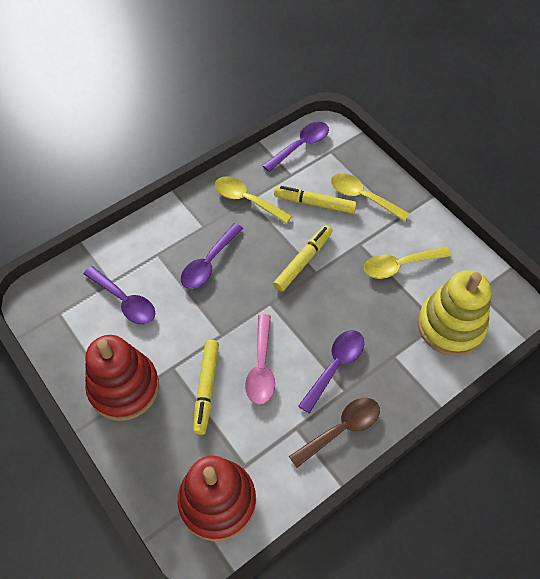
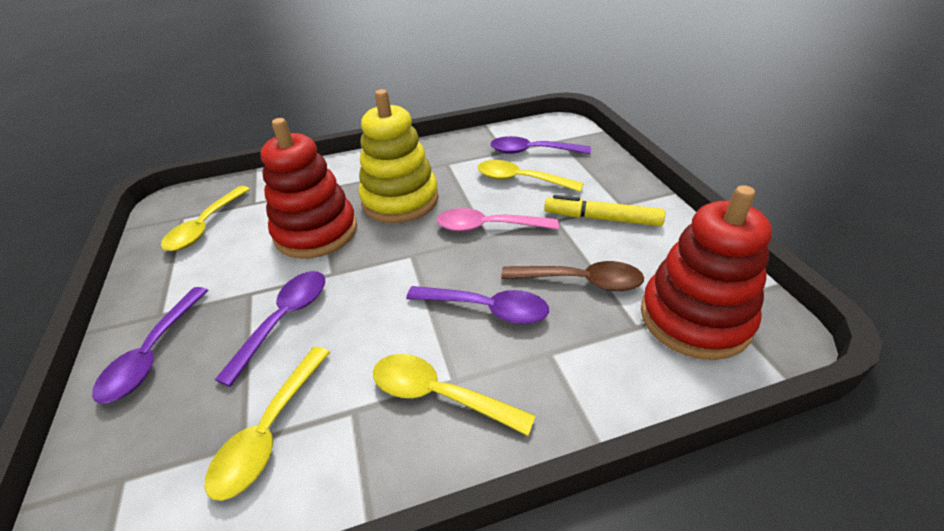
yellow marker: [193,340,219,435] [273,225,332,292] [274,186,357,214] = 3 -> [544,195,665,226] = 1
yellow spoon: [215,176,292,224] [331,173,410,221] [364,247,451,279] = 3 -> [161,186,250,251] [204,347,330,501] [373,354,536,436] [478,160,584,192] = 4

